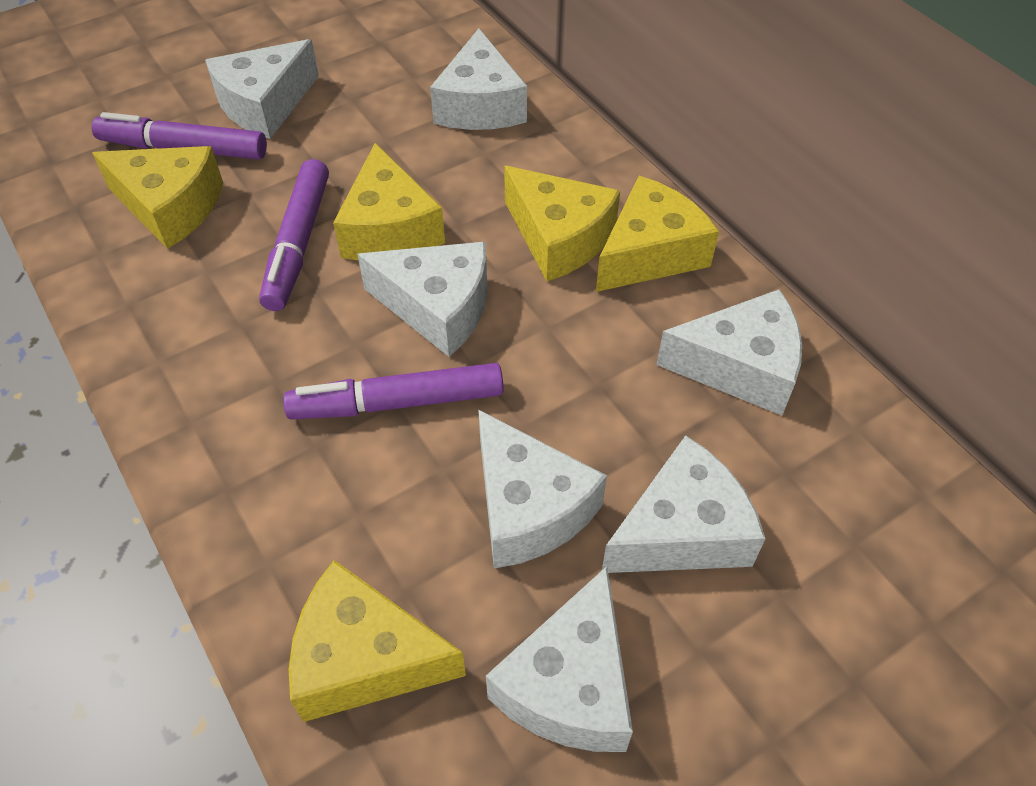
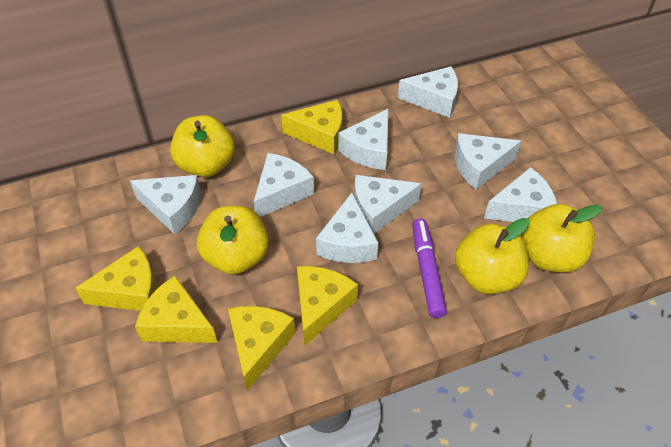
purple marker: [91,112,267,160] [259,159,329,311] [283,363,504,419] = 3 -> [412,218,447,318] = 1
white cheese: [205,39,319,139] [357,241,487,357] [430,29,527,130] [478,409,607,569] [486,566,633,752] [602,435,766,573] [656,289,802,415] = 7 -> [130,175,201,234] [254,153,314,217] [316,193,378,263] [338,109,388,170] [354,175,422,233] [398,66,458,118] [454,133,521,190] [484,167,557,222] = 8
yellow apple: none = 0 -> [170,115,235,177] [197,206,269,275] [455,218,529,294] [521,204,602,272] = 4

